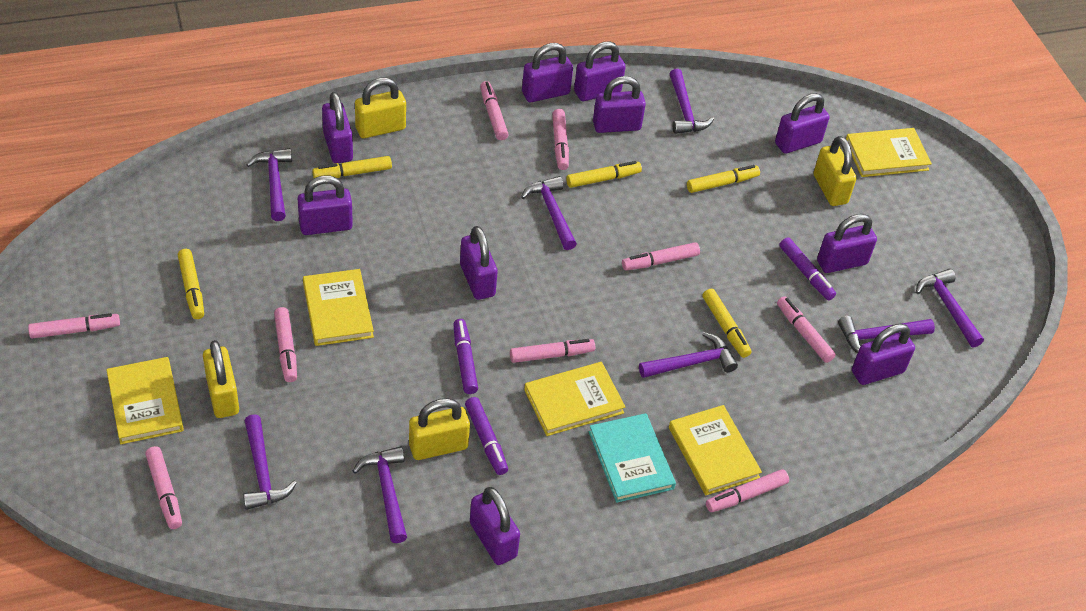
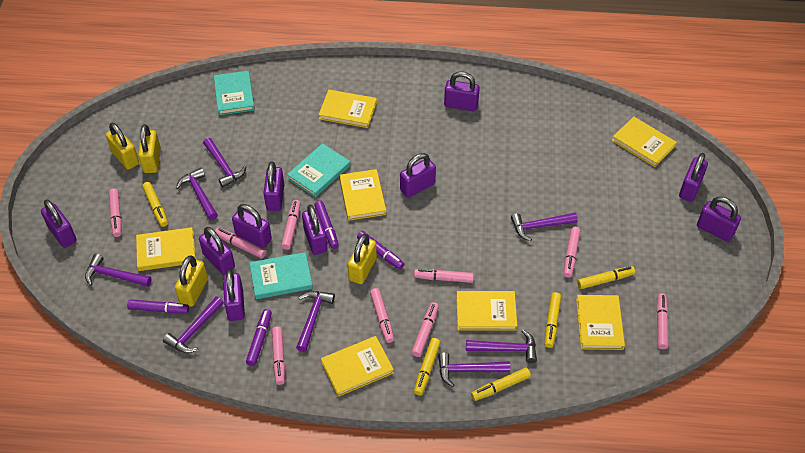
purple marker: [454,319,478,394] [465,397,508,475] [779,237,836,300] = 3 -> [127,299,189,313] [246,309,272,366] [314,201,339,249] [357,231,404,270] = 4
turquoise book: [589,413,676,503] = 1 -> [214,71,255,115] [250,252,313,299] [287,143,350,197] = 3
yellow book: [106,357,184,444] [303,269,374,346] [524,362,625,436] [669,405,762,495] [846,128,932,177] = 5 -> [136,227,195,271] [319,90,377,128] [321,336,394,397] [339,169,386,221] [456,291,517,331] [576,295,625,350] [612,117,677,167] = 7

